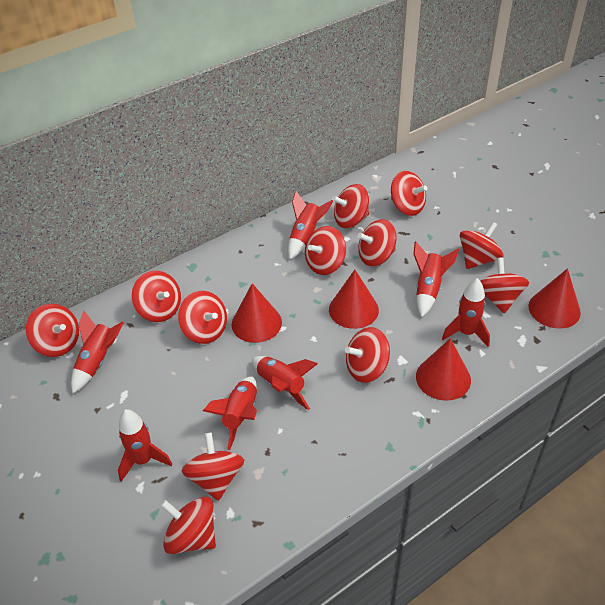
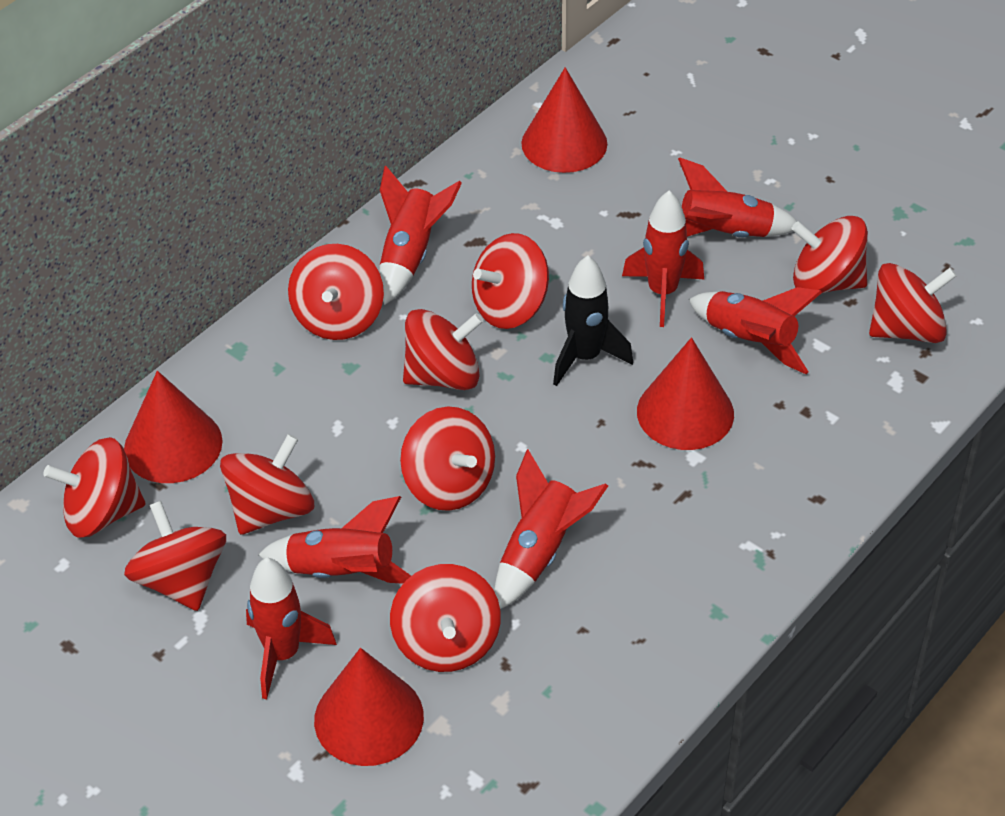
black rocket: none = 0 -> [553,255,633,386] = 1
red spinning top: [26,304,79,357] [132,271,181,322] [160,497,216,554] [178,291,227,344] [182,432,244,501] [305,226,346,275] [332,184,369,228] [345,327,390,383] [357,219,396,266] [391,171,427,216] [460,222,504,269] [480,257,529,314] = 12 -> [43,437,145,538] [124,501,226,611] [220,434,314,535] [288,244,384,340] [390,564,501,672] [400,407,495,511] [403,309,483,390] [472,233,549,329] [791,216,868,294] [869,263,957,343] = 10

